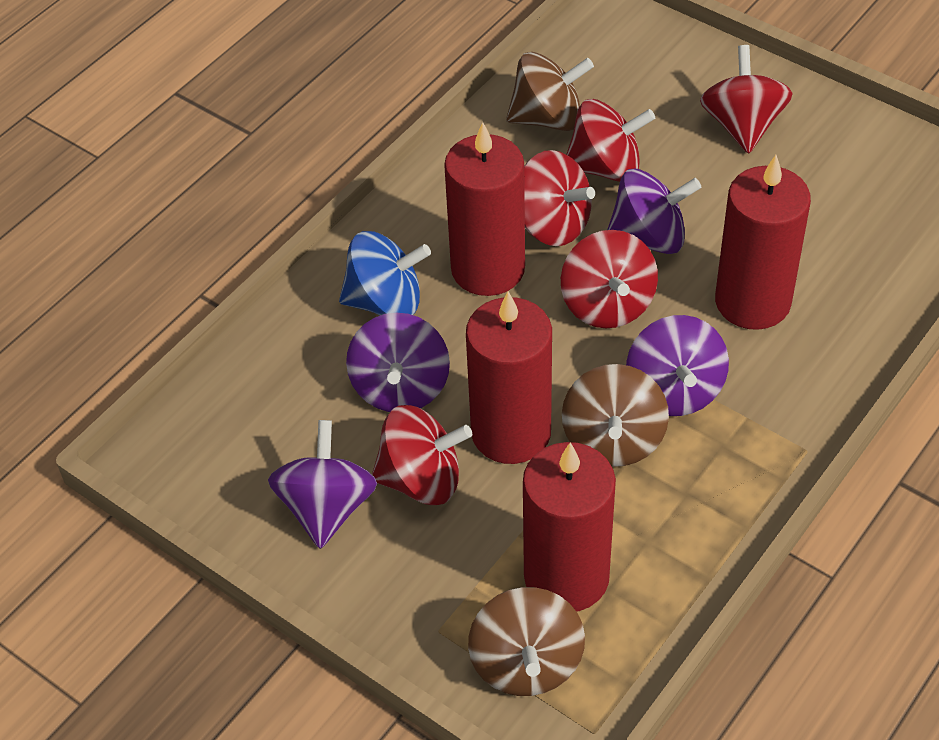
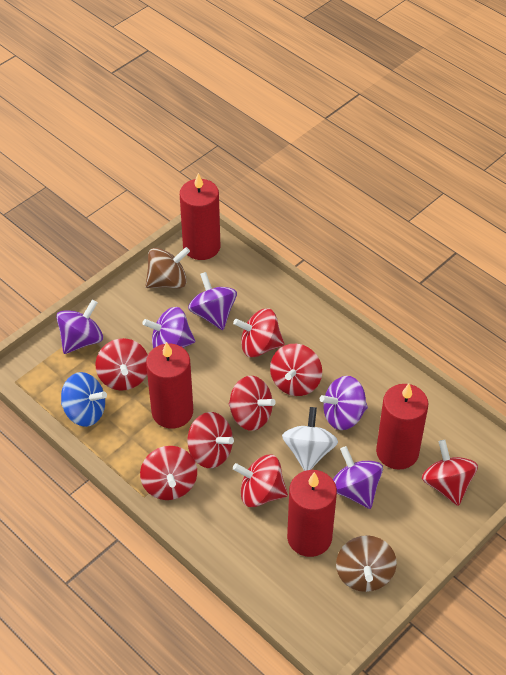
brown spinning top: [468,587,585,696] [506,52,594,131] [562,364,669,467] = 3 -> [145,247,190,288] [336,535,397,592] = 2
purple spinning top: [268,420,377,549] [346,313,450,412] [607,169,701,254] [626,315,729,416] = 4 -> [56,300,103,354] [142,307,195,349] [188,272,237,330] [320,376,368,430] [333,446,383,509] = 5
red spinning top: [372,405,472,505] [524,150,595,246] [561,230,658,328] [566,99,655,182] [700,45,793,154] = 5 -> [95,338,148,391] [140,446,197,500] [188,412,234,468] [229,376,276,431] [233,308,285,357] [233,455,288,507] [270,344,322,396] [422,440,478,506] = 8
white spinning top: none = 0 -> [282,407,338,471] = 1

